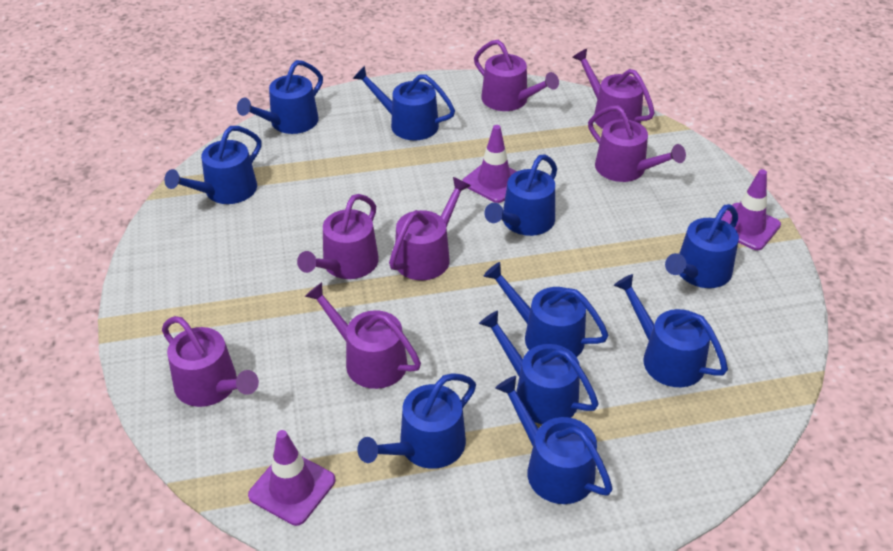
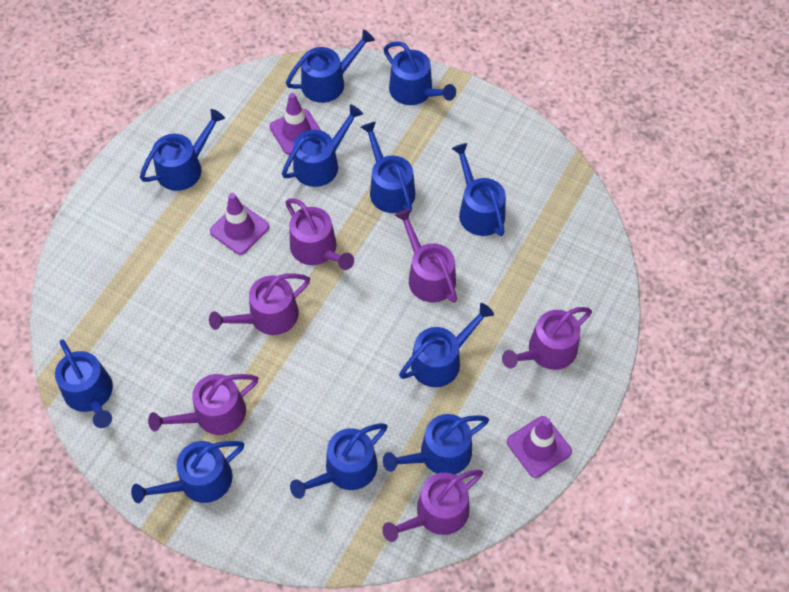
blue watering can: [164,126,262,204] [237,60,323,134] [353,66,455,140] [357,373,476,469] [479,311,598,424] [484,154,557,236] [484,262,609,357] [495,376,613,504] [614,274,728,387] [665,204,739,288] = 10 -> [55,340,113,428] [131,441,244,503] [140,109,225,191] [282,105,363,187] [286,30,375,103] [290,423,387,499] [361,121,415,213] [383,414,489,475] [384,41,456,105] [399,303,494,387] [451,143,506,236] = 11
purple watering can: [162,316,259,407] [297,194,379,279] [305,282,421,389] [389,177,470,280] [474,40,559,111] [572,49,655,129] [588,105,686,182] = 7 -> [148,374,258,435] [209,274,310,335] [285,198,354,270] [382,470,483,542] [395,208,457,303] [502,307,592,370] = 6

